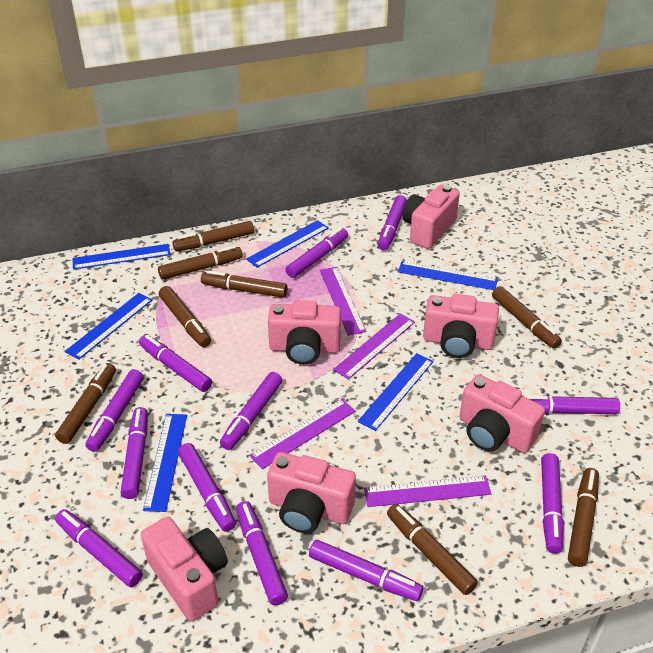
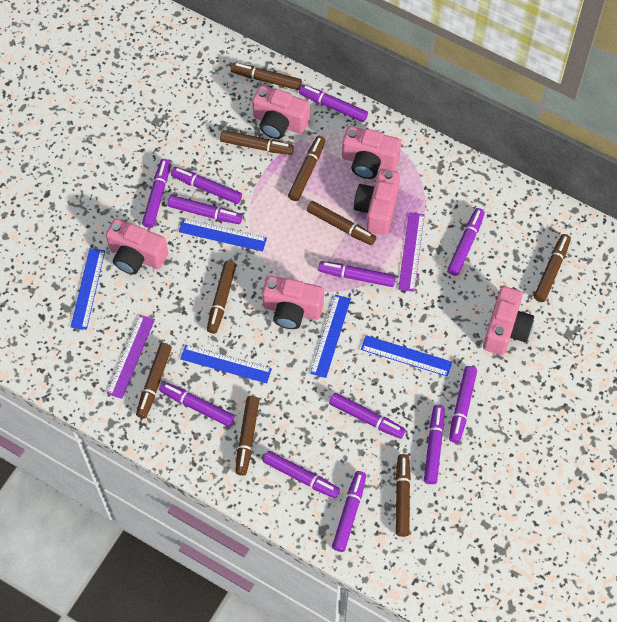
blue ruler: [65,293,152,360] [72,244,171,270] [143,414,187,512] [246,220,329,268] [358,353,433,431] [398,261,498,290] = 6 -> [71,248,105,330] [179,218,267,252] [180,345,272,383] [310,295,351,378] [361,335,452,377] = 5
brown marker: [55,363,116,444] [158,246,243,280] [159,286,211,347] [172,221,254,251] [201,271,288,298] [387,504,478,595] [492,286,562,349] [568,468,599,567] = 8 -> [136,343,172,418] [207,261,236,334] [220,130,294,155] [230,63,302,90] [235,396,259,476] [288,136,326,201] [307,201,376,245] [396,454,411,537] [534,234,571,302] = 9
purple ruler: [249,399,355,469] [320,267,366,336] [333,313,415,379] [364,476,491,507] = 4 -> [107,315,155,399] [398,212,425,292] = 2

